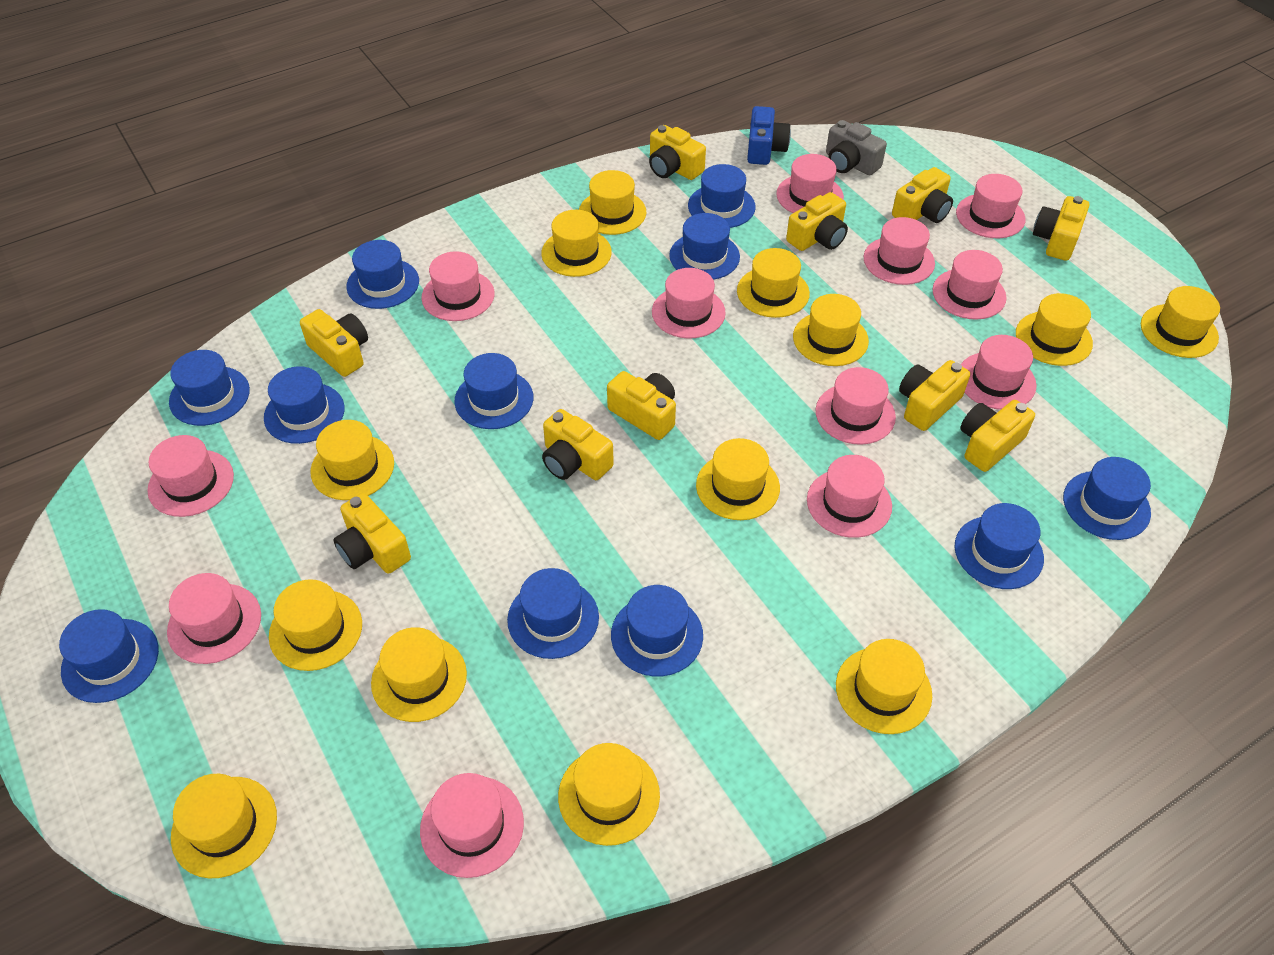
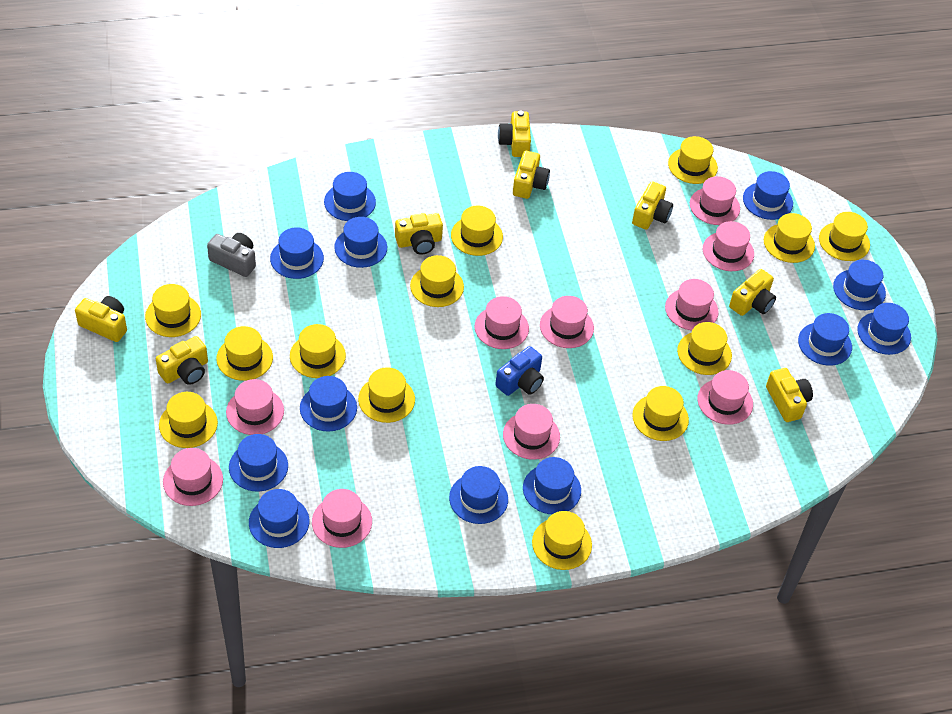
blue hat: [59,609,159,703] [169,350,250,426] [264,366,345,444] [346,240,419,309] [455,353,533,429] [507,568,599,659] [611,585,703,677] [669,213,740,280] [688,164,756,228] [955,503,1044,589] [1063,457,1151,540] = 11 -> [229,434,288,492] [249,489,309,548] [270,227,324,279] [300,376,357,432] [324,172,376,221] [334,217,387,268] [449,466,508,524] [523,457,581,514] [743,171,793,220] [798,313,852,365] [833,260,886,310] [857,303,911,355] = 12
pink hat: [147,435,234,517] [167,573,261,664] [420,773,524,878] [421,251,495,321] [652,268,726,338] [776,154,844,213] [807,455,892,538] [815,367,896,445] [864,217,935,285] [932,250,1007,320] [956,174,1026,238] [961,335,1037,410] = 12 -> [163,448,223,506] [226,379,284,435] [312,489,372,548] [475,296,529,349] [503,404,560,460] [540,296,594,348] [665,279,719,331] [690,176,740,225] [697,370,753,425] [703,221,754,271] = 10
yellow camera: [300,309,368,377] [333,493,411,574] [542,409,614,480] [607,371,676,440] [649,125,706,180] [786,192,848,251] [892,167,953,223] [899,360,970,431] [960,400,1035,472] [1033,196,1089,261] = 10 -> [75,296,127,342] [156,336,208,385] [395,213,443,255] [498,110,531,157] [513,151,550,199] [632,181,673,229] [729,269,776,316] [766,368,813,422] = 8

